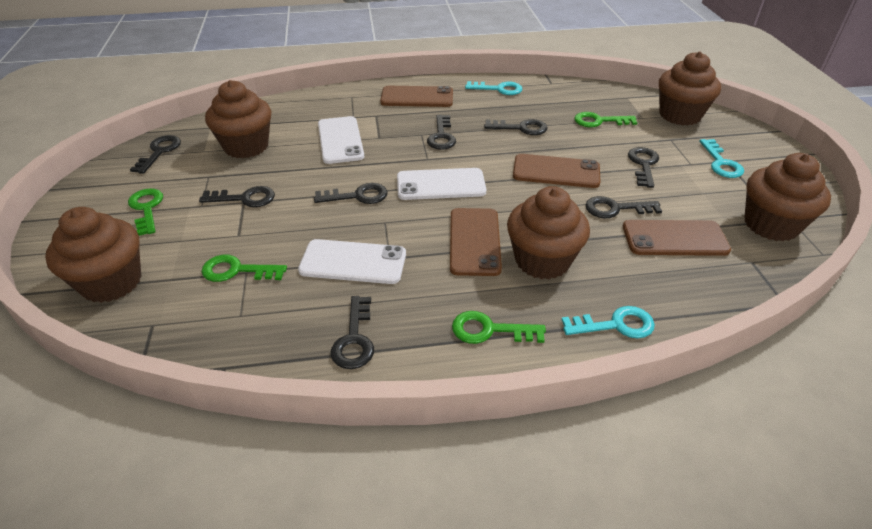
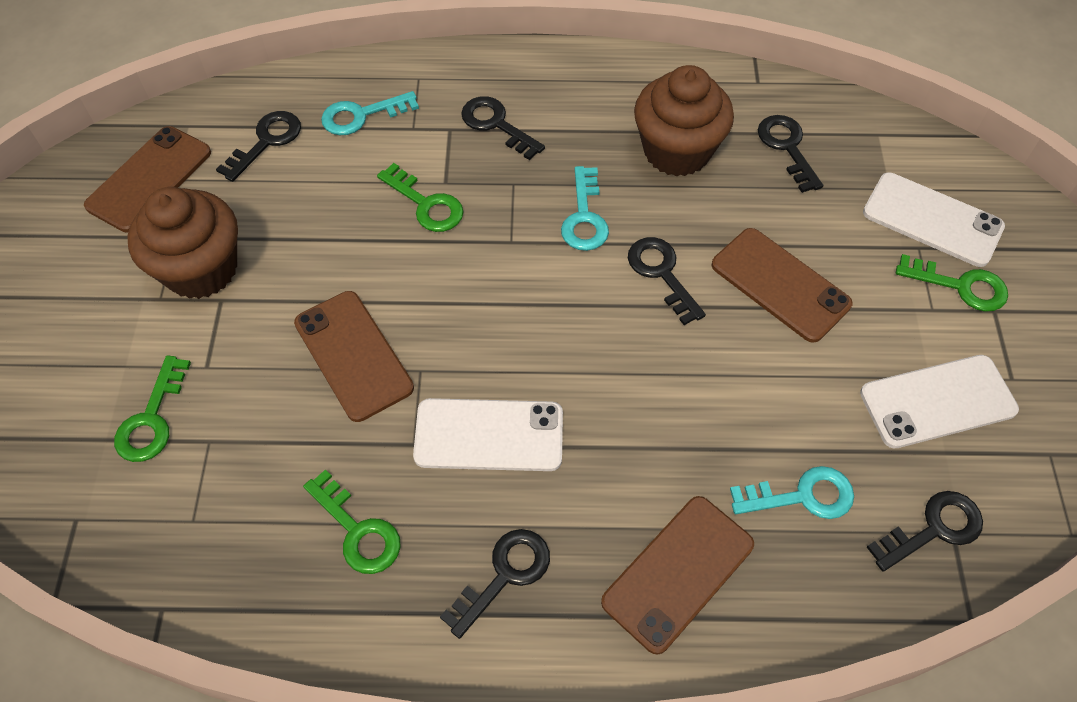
black key: [130,135,181,174] [199,186,275,207] [314,183,387,204] [330,296,374,369] [427,115,456,150] [484,119,548,135] [585,196,662,218] [628,147,659,188] = 8 -> [216,111,301,182] [440,529,550,639] [461,96,545,160] [628,237,706,325] [758,115,823,193] [867,491,983,572] = 6
brown cupcake: [45,207,141,303] [205,80,271,159] [507,186,590,280] [659,52,721,125] [744,153,831,241] = 5 -> [127,187,238,299] [634,65,734,177] = 2

